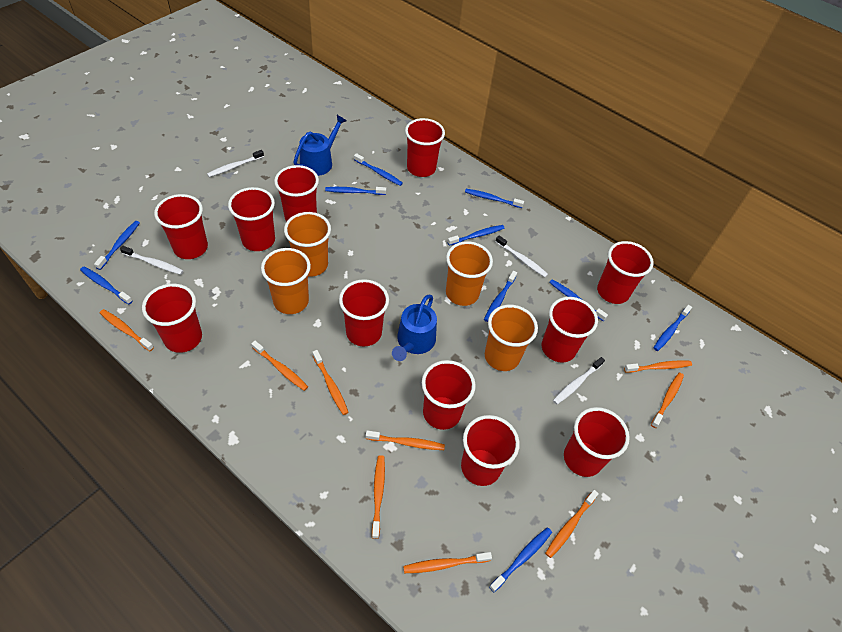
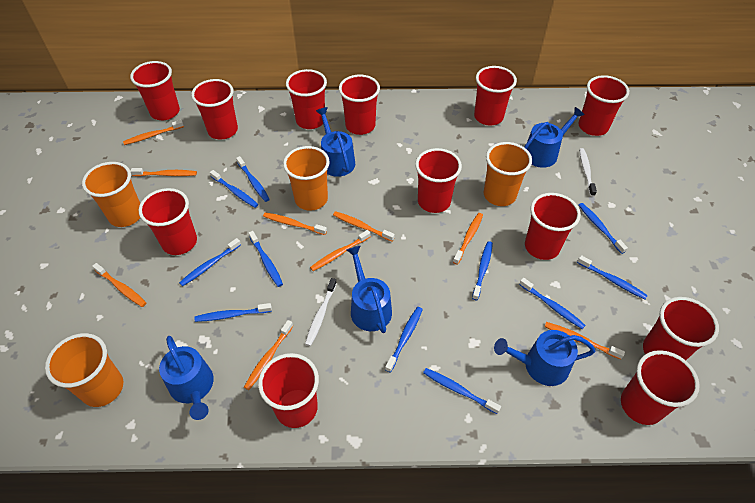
blue toothbrush: [80,267,133,305] [94,221,140,270] [325,187,386,195] [354,153,403,186] [448,225,505,246] [465,189,524,208] [484,271,517,322] [489,527,552,592] [549,279,608,321] [653,305,692,351] = 10 -> [179,238,241,286] [194,303,272,322] [210,170,258,208] [236,156,270,202] [249,231,283,287] [385,307,423,373] [423,368,501,414] [472,241,493,300] [519,278,586,329] [577,255,648,300] [578,203,628,254] = 11
blue watering can: [293,115,347,176] [392,295,437,361] = 2 -> [159,336,214,420] [316,107,355,177] [347,246,392,333] [494,330,595,386] [524,107,585,168] = 5
red cup: [142,284,202,353] [154,194,208,259] [228,187,275,251] [274,165,319,222] [339,279,389,347] [405,118,445,177] [422,360,476,430] [461,415,520,486] [542,297,598,363] [564,407,630,477] [597,241,654,304] = 11 -> [130,61,180,120] [139,188,197,255] [191,79,238,139] [258,353,319,428] [286,69,327,129] [339,75,380,135] [415,148,462,213] [474,66,517,126] [525,193,581,260] [579,75,629,136] [621,350,700,425] [643,297,719,360] = 12
white toothbrush: [120,246,184,275] [207,150,264,177] [495,235,548,277] [553,357,605,405] = 4 -> [305,278,337,346] [579,148,597,196] = 2

